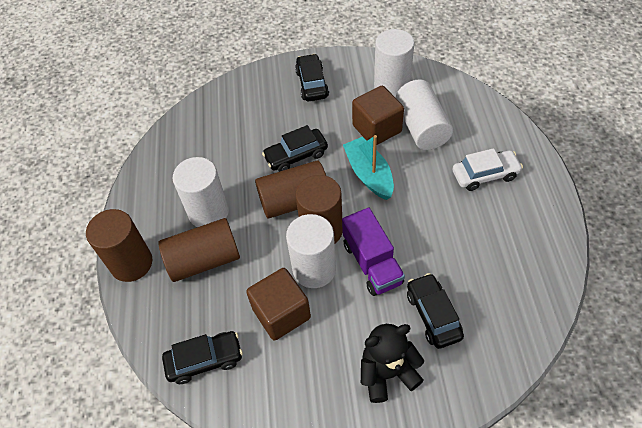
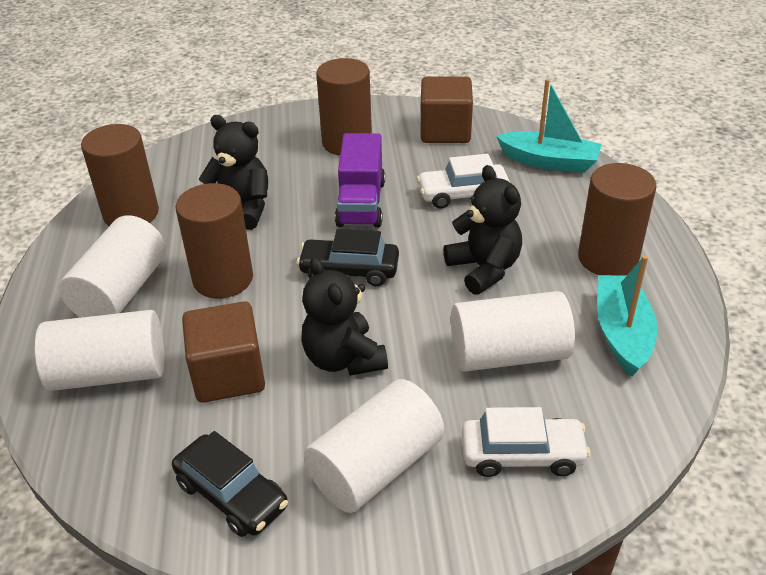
black car: [162,331,243,384] [262,125,328,172] [295,54,329,101] [407,273,464,349] = 4 -> [172,431,288,537] [297,229,399,286] = 2
black teddy bear: [361,324,424,403] = 1 -> [199,115,268,230] [301,257,388,376] [443,165,522,295] = 3
turquoise boat: [343,135,394,200] = 1 -> [496,79,602,173] [597,255,658,376] = 2
white car: [453,148,523,191] = 1 -> [417,154,510,209] [462,407,590,477] = 2

